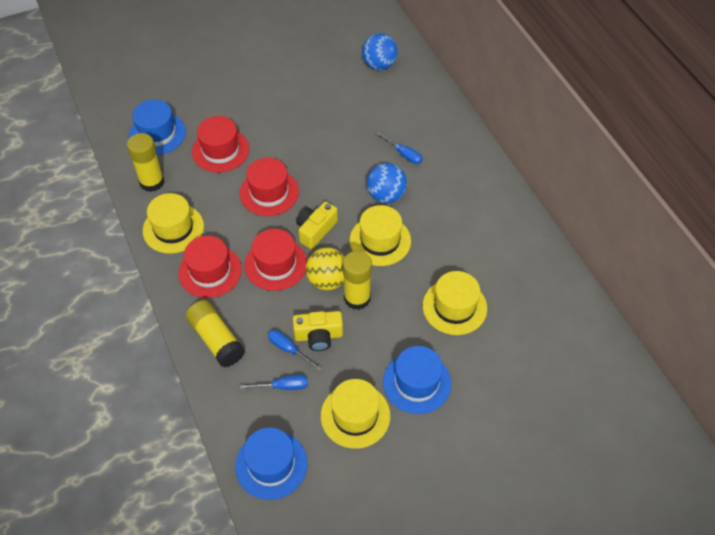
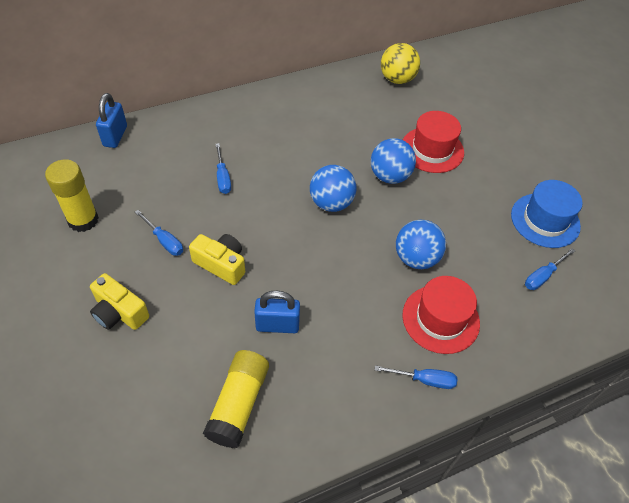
blue ball: [362,33,398,70] [367,163,407,203] = 2 -> [310,165,356,212] [371,138,416,184] [396,220,446,269] = 3
blue hat: [129,100,186,155] [235,428,308,500] [383,346,451,414] = 3 -> [511,180,583,248] = 1
blue padlock: none = 0 -> [96,93,127,148] [254,291,300,333] = 2
blue screwdriver: [240,375,308,390] [268,330,322,371] [376,132,423,164] = 3 -> [135,210,183,256] [215,143,231,194] [375,366,457,389] [525,248,575,290] = 4
red hat: [178,236,242,298] [192,116,249,172] [240,158,299,216] [244,229,307,291] = 4 -> [402,276,480,354] [403,111,464,173] = 2
yellow glue stick: [127,133,164,192] [186,300,245,368] [343,251,372,310] = 3 -> [45,159,99,232] [203,350,269,448] = 2
yellow hat: [143,193,204,254] [321,379,390,449] [350,205,411,266] [423,271,487,335] = 4 -> none = 0

